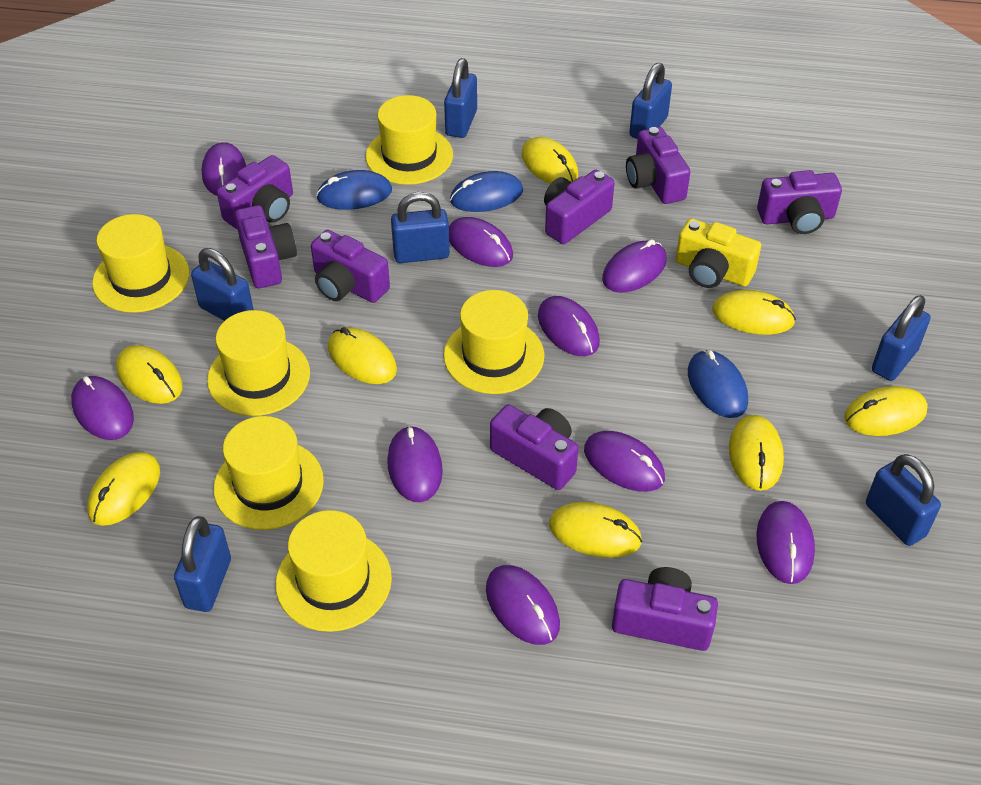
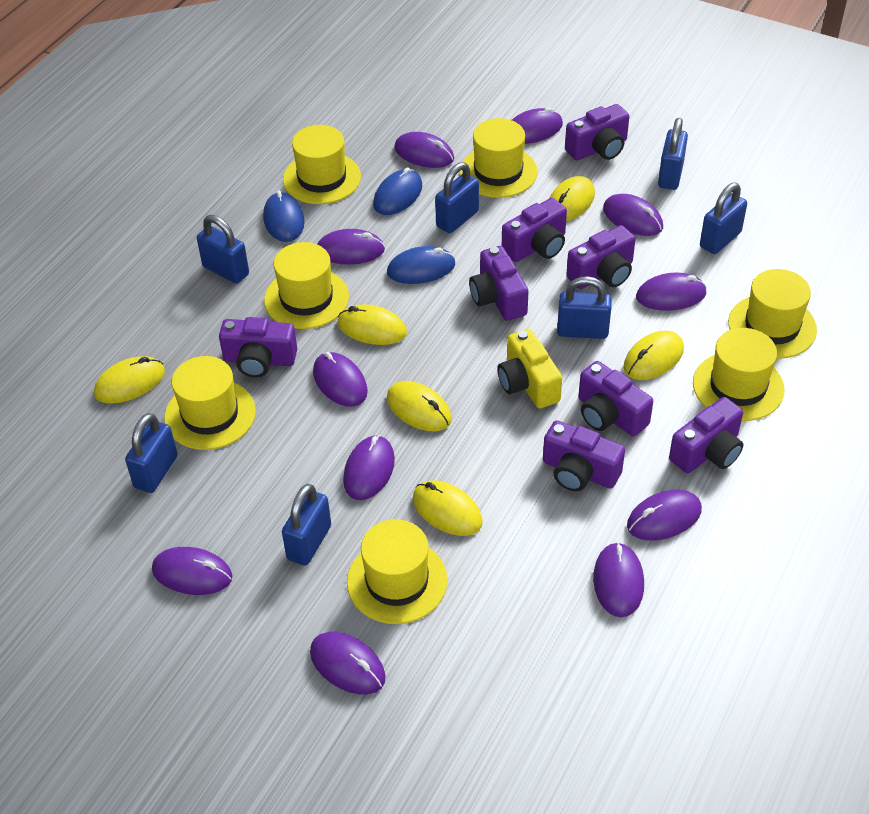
purple mouse: [71,376,134,440] [201,142,246,196] [387,426,443,502] [449,217,513,267] [486,565,560,645] [538,296,600,356] [584,431,665,492] [602,239,667,293] [757,501,815,584] = 9 -> [152,547,233,595] [310,632,386,695] [313,352,368,407] [317,229,385,264] [343,435,395,500] [394,132,454,168] [512,107,563,144] [593,542,644,617] [603,194,663,236] [627,490,702,541] [636,272,707,311] = 11
yellow hat: [92,214,189,313] [207,310,310,416] [214,416,324,530] [276,510,392,632] [366,95,453,185] [444,290,544,394] = 6 -> [164,356,256,450] [264,242,349,329] [283,125,361,204] [347,519,447,624] [459,118,538,198] [693,328,785,421] [728,269,817,359] = 7
yellow mouse: [87,452,160,526] [116,345,183,404] [328,327,397,384] [522,137,578,184] [549,502,642,558] [712,290,796,335] [729,415,784,491] [844,386,928,436] = 8 -> [94,356,165,404] [337,304,407,345] [387,381,452,431] [413,481,483,536] [549,176,595,221] [623,330,684,380] = 6

